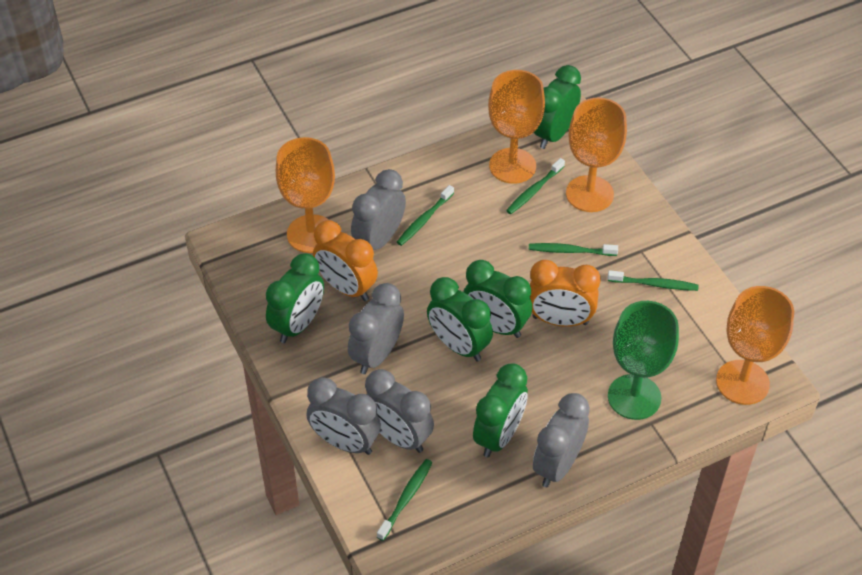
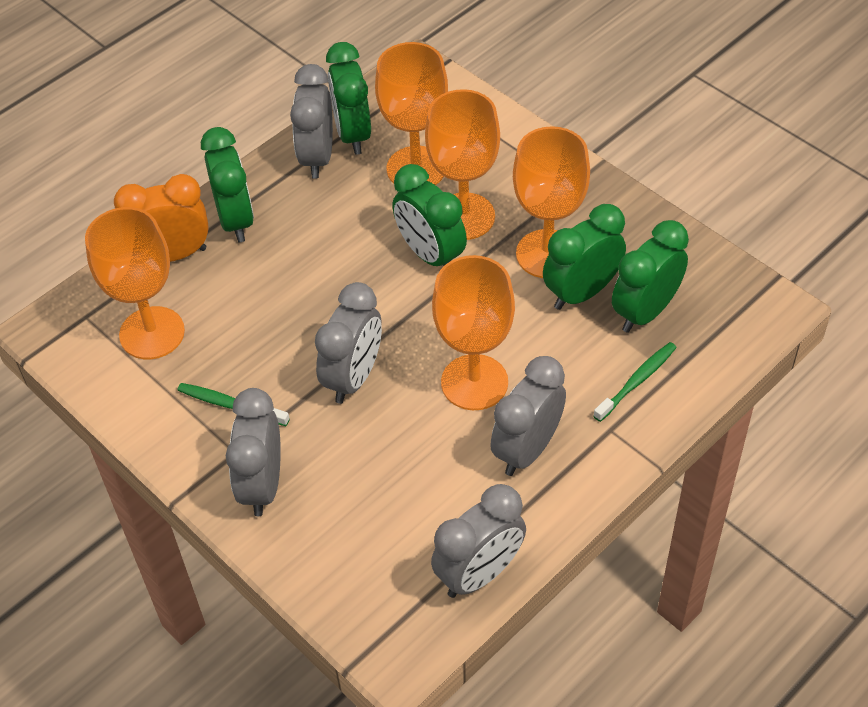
green goblet: [608,301,679,420] = 1 -> none = 0
green toothbrush: [377,459,432,541] [397,185,454,246] [506,158,565,214] [529,243,618,256] [607,270,699,291] = 5 -> [177,383,290,426] [594,342,677,422] = 2
orange clock: [313,220,378,301] [530,260,601,327] = 2 -> [114,174,209,262] = 1
orange goblet: [276,137,335,253] [488,70,545,184] [566,98,627,212] [716,286,794,405] = 4 -> [85,207,185,359] [375,42,448,185] [425,89,500,240] [432,255,515,410] [513,126,590,278] = 5

